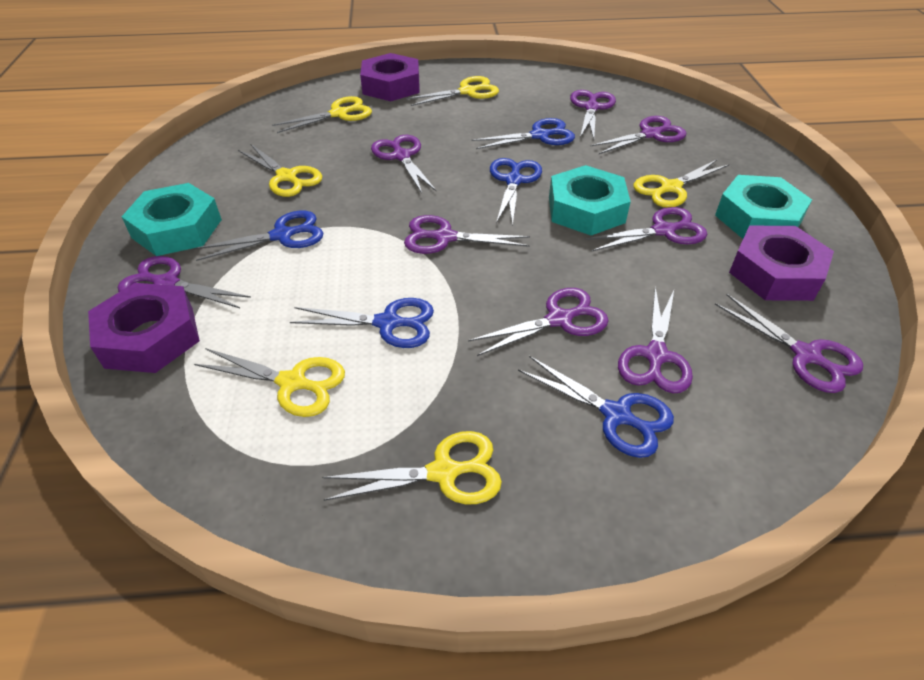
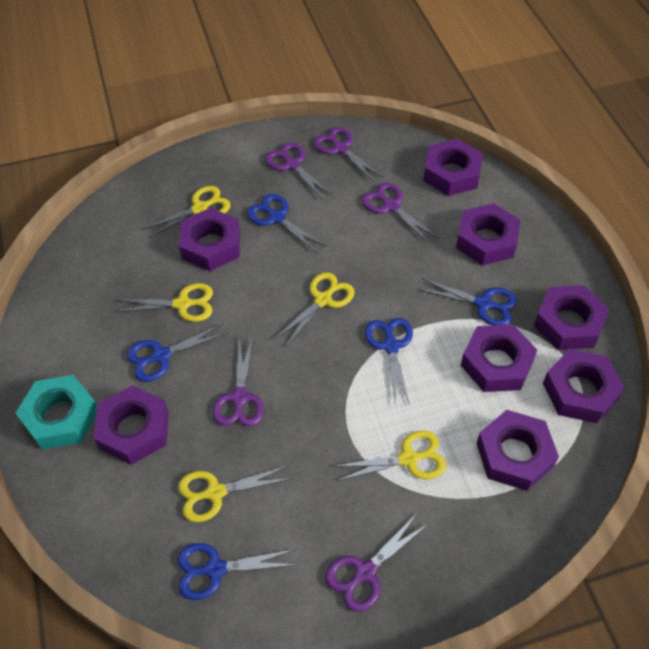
purple nut: [88,283,200,373] [360,53,420,101] [729,226,834,301] = 3 -> [94,385,168,465] [179,208,240,271] [423,139,483,196] [456,203,520,265] [461,324,537,392] [476,410,559,491] [534,285,609,350] [543,349,625,423] = 8
purple scissors: [118,256,251,308] [371,135,437,193] [404,215,530,254] [468,288,609,356] [570,90,616,139] [584,207,707,251] [590,116,686,154] [618,286,693,393] [715,294,863,393] = 9 -> [213,337,264,426] [265,142,333,200] [314,127,383,182] [325,514,428,612] [362,183,439,244] = 5
turquoise nut: [122,183,222,256] [549,165,631,235] [715,175,812,239] = 3 -> [16,375,97,450] = 1
yellow scissors: [194,348,345,417] [238,144,322,197] [272,96,372,133] [322,431,502,504] [406,76,499,106] [633,160,730,208] = 6 -> [115,283,213,322] [142,186,231,238] [178,466,292,522] [275,272,355,346] [333,430,446,481] = 5

